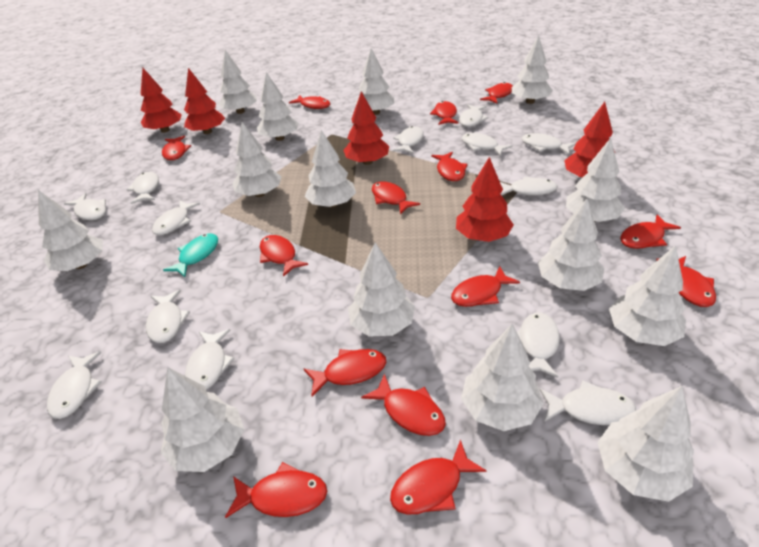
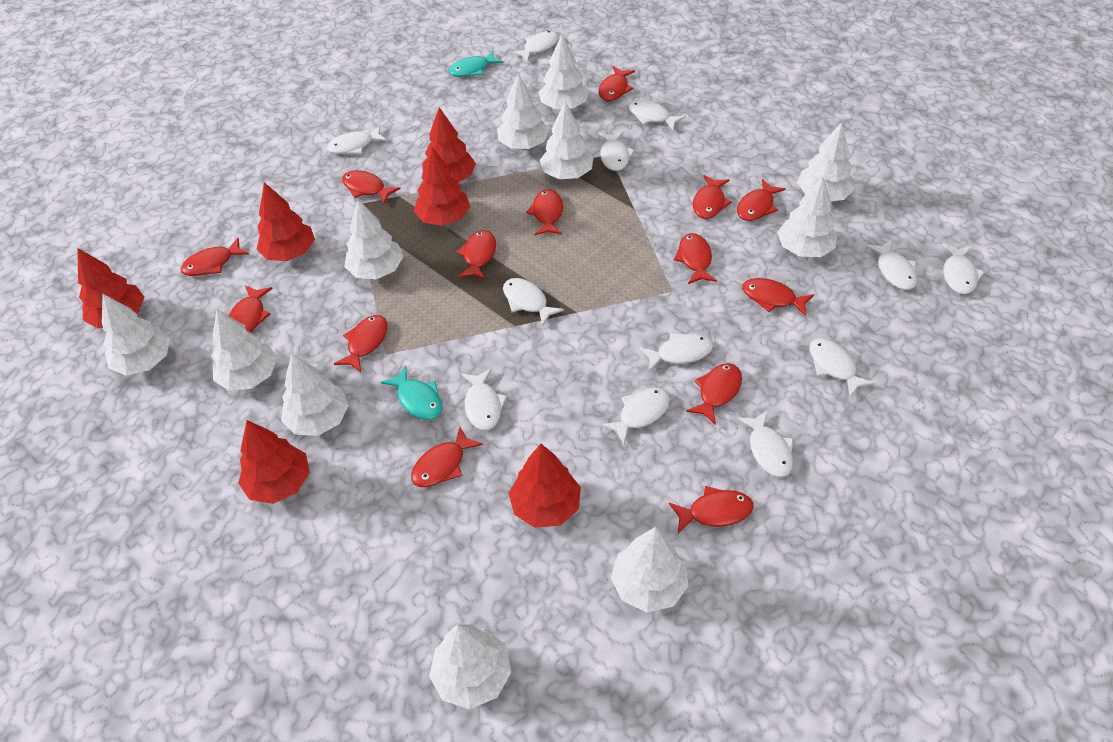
red tree: [141,68,182,133] [184,68,225,134] [343,91,389,165] [456,157,514,242] [564,102,615,177] = 5 -> [77,248,144,328] [238,420,310,504] [257,182,315,261] [414,147,470,226] [422,107,476,183] [509,444,581,528] = 6
turquoise fish: [163,233,218,277] = 1 -> [381,366,443,420] [449,51,503,77] = 2
white fish: [47,351,102,419] [64,193,106,220] [126,172,159,204] [146,290,190,343] [152,200,200,235] [185,329,235,390] [393,126,424,154] [459,104,488,127] [462,133,512,155] [500,176,557,196] [517,312,560,378] [522,133,576,154] [539,381,636,425] = 13 -> [327,126,388,154] [461,369,507,430] [503,278,564,327] [511,31,559,62] [599,131,635,171] [601,388,670,445] [628,100,686,130] [639,332,714,372] [737,410,793,477] [809,338,875,397] [866,240,917,290] [942,244,984,294] = 12
white tree: [38,190,103,271] [161,368,244,472] [218,50,257,114] [233,122,282,197] [257,72,299,141] [305,130,356,208] [348,243,415,337] [355,48,394,115] [461,324,544,431] [512,35,553,104] [538,199,605,291] [566,138,625,222] [598,386,694,502] [609,245,686,346] = 14 -> [102,294,170,376] [211,309,277,391] [281,354,349,436] [344,200,404,279] [429,624,511,709] [497,73,549,149] [539,35,589,109] [540,102,594,179] [611,527,688,612] [777,177,837,257] [797,122,855,201] = 11

